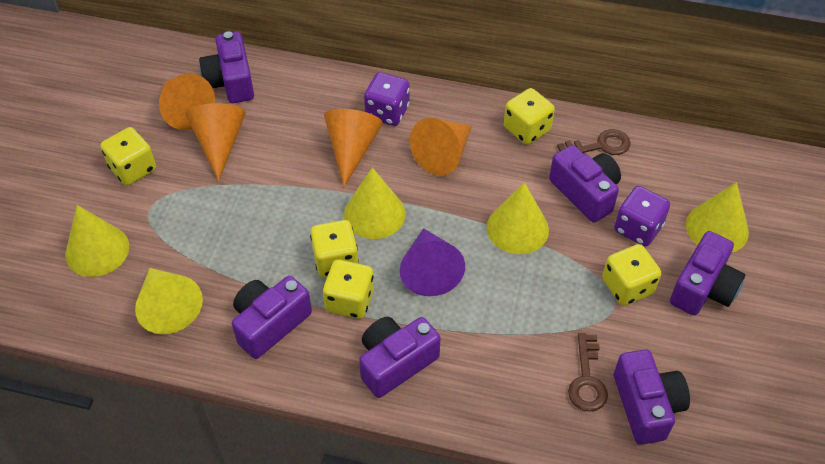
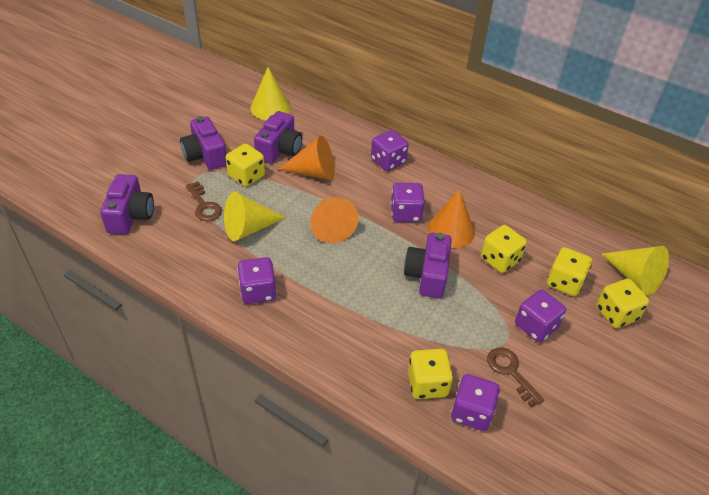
orange cone: [159,74,215,130] [186,103,246,181] [324,109,383,187] [410,118,472,176] = 4 -> [278,136,335,180] [310,197,358,243] [427,189,475,248] = 3
purple camera: [199,31,254,103] [232,276,312,359] [359,317,440,398] [549,145,621,222] [614,349,690,445] [670,231,745,315] = 6 -> [100,174,154,234] [180,116,226,170] [254,111,302,164] [404,233,452,298] = 4
purple cone: [400,228,465,296] = 1 -> none = 0
purple dice: [364,72,410,126] [614,186,670,246] = 2 -> [237,257,277,304] [371,130,409,171] [391,183,425,222] [451,374,500,431] [515,289,566,342] = 5
yellow cone: [65,205,129,277] [135,268,203,334] [344,167,405,239] [487,182,549,254] [686,182,749,253] = 5 -> [224,192,286,241] [250,67,291,120] [601,246,669,295] = 3

